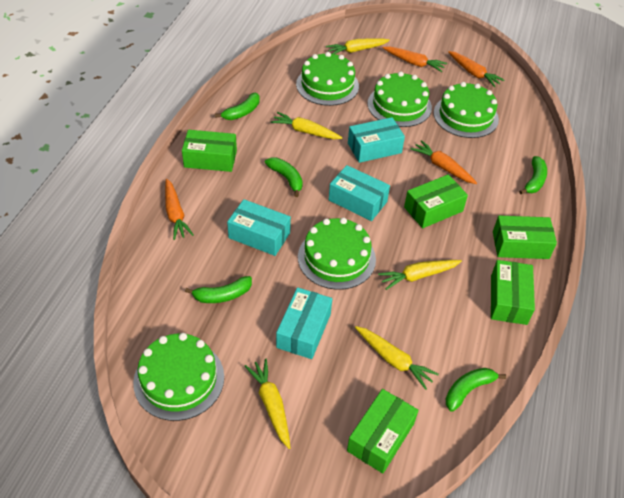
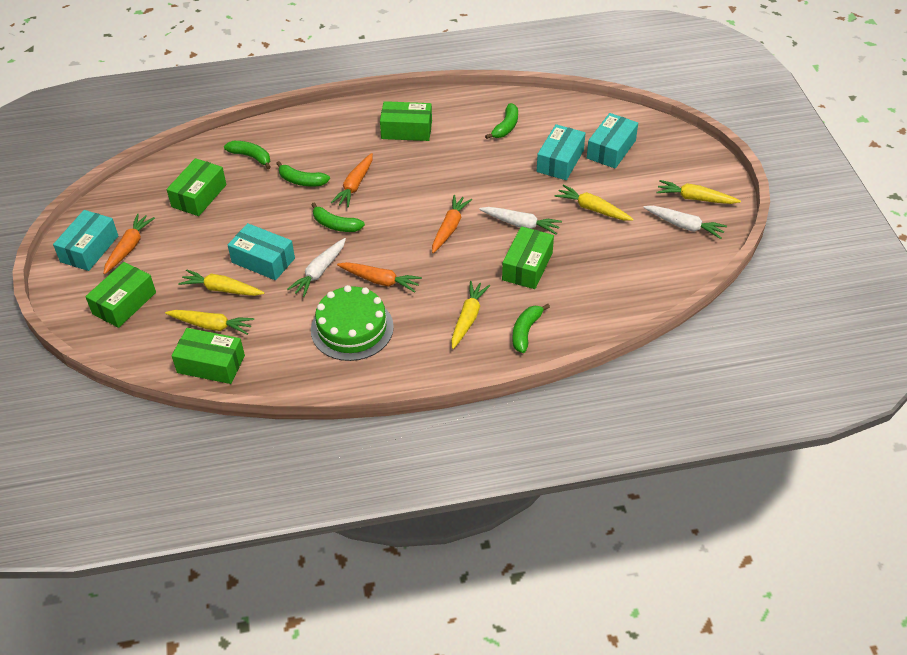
green cake: [133,333,224,421] [296,52,359,106] [298,218,376,290] [368,72,432,127] [434,82,499,138] = 5 -> [311,285,394,361] = 1
white carrot: none = 0 -> [287,238,346,297] [479,207,562,235] [643,206,727,239] = 3

